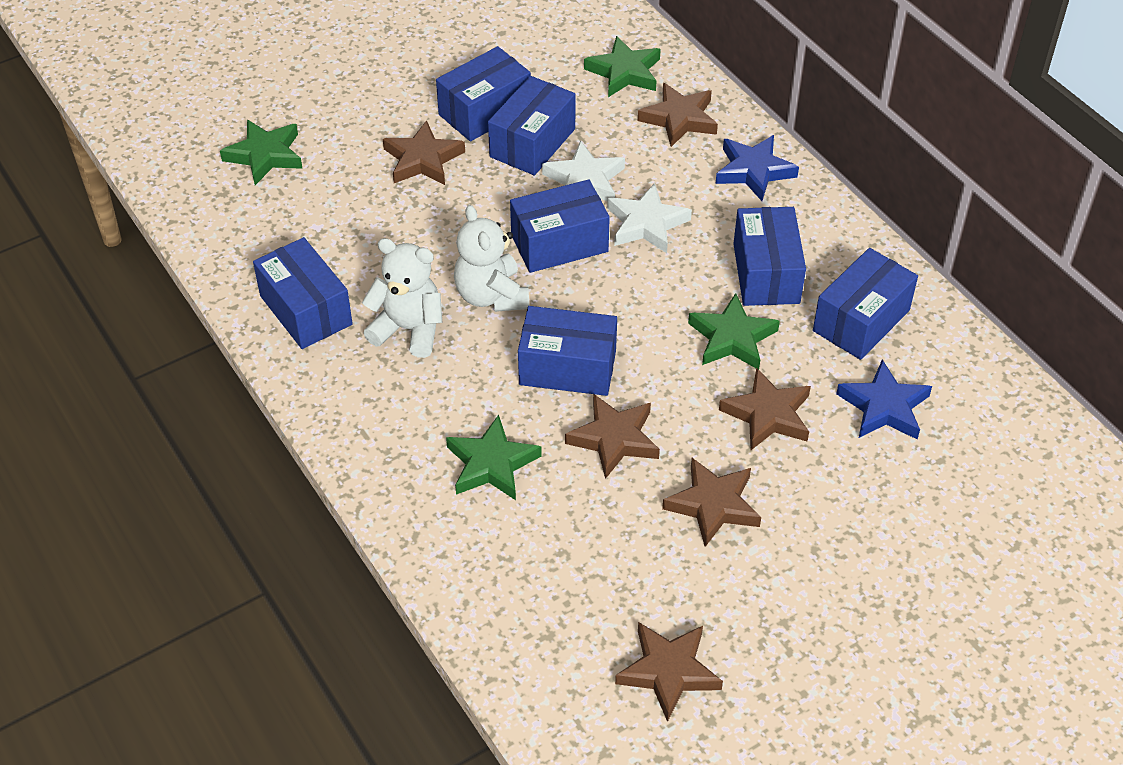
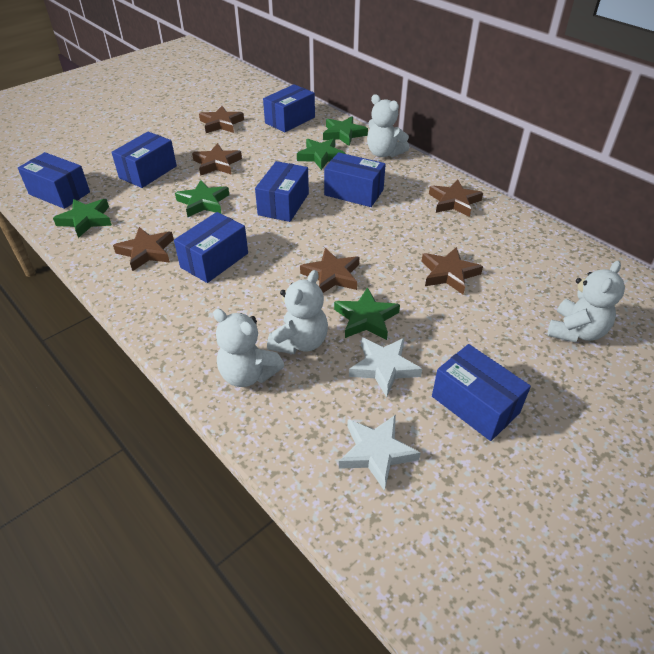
blue star: [715,135,799,201] [836,360,932,439] = 2 -> none = 0
green star: [220,120,303,185] [446,415,542,500] [584,36,661,97] [688,293,780,369] = 4 -> [53,199,112,238] [175,180,229,217] [297,138,346,170] [323,116,368,146] [334,287,400,340] = 5
white teddy bear: [362,238,443,358] [454,205,529,312] = 2 -> [213,309,284,387] [267,270,328,354] [367,94,409,157] [547,261,625,342] = 4

